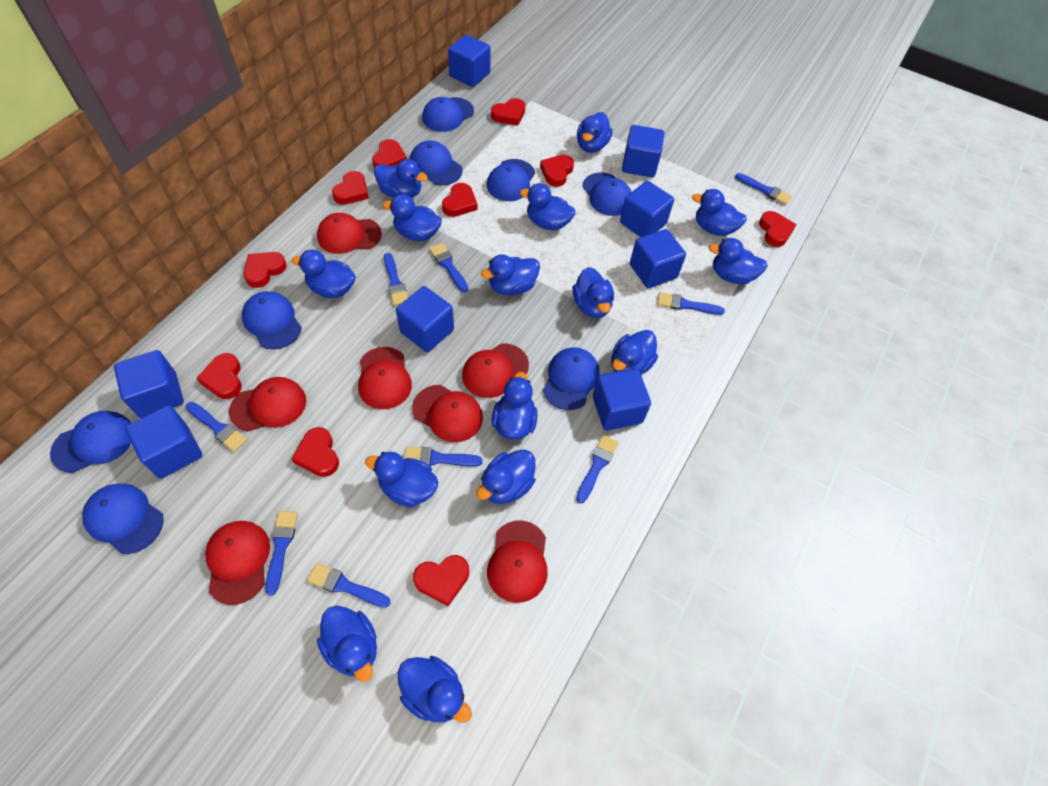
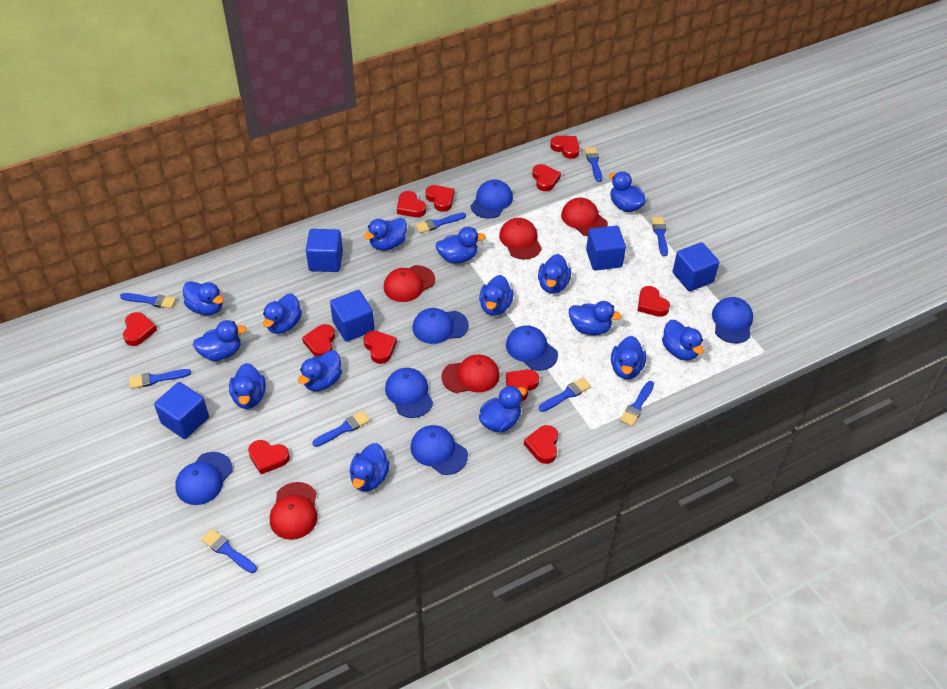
blue cap: [50,411,131,473] [82,484,164,554] [242,291,302,349] [410,141,463,185] [422,97,474,132] [487,159,535,201] [543,347,600,410] [582,173,631,216] = 8 -> [175,452,233,505] [385,368,433,418] [410,425,468,475] [413,308,469,344] [471,180,513,219] [506,325,558,371] [712,297,753,343] = 7
blue cube: [114,350,184,418] [125,405,202,479] [396,286,454,352] [448,35,491,87] [593,368,651,431] [620,181,674,237] [622,125,664,178] [630,229,686,288] = 8 -> [154,382,209,439] [306,229,343,272] [330,290,375,342] [586,226,626,271] [673,242,719,291] = 5
red cap: [205,521,270,605] [229,377,306,432] [317,213,382,254] [358,347,412,409] [412,385,483,442] [462,344,529,398] [487,520,548,603] = 7 -> [270,482,317,540] [384,265,435,302] [441,354,500,393] [499,218,542,259] [561,198,608,236] = 5
red heart: [197,353,242,399] [244,252,287,288] [292,427,339,477] [332,171,369,205] [372,139,407,168] [413,555,469,606] [442,183,478,217] [491,98,526,126] [540,155,574,187] [759,211,797,247] = 10 -> [123,312,157,346] [248,440,290,474] [302,324,335,356] [363,331,397,364] [397,191,426,217] [426,185,454,212] [506,369,539,402] [524,425,558,464] [532,164,561,191] [550,136,580,159] [638,286,670,317] = 11

